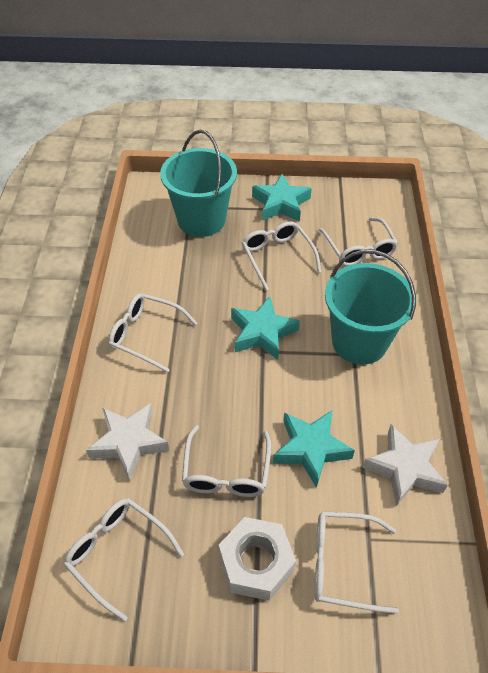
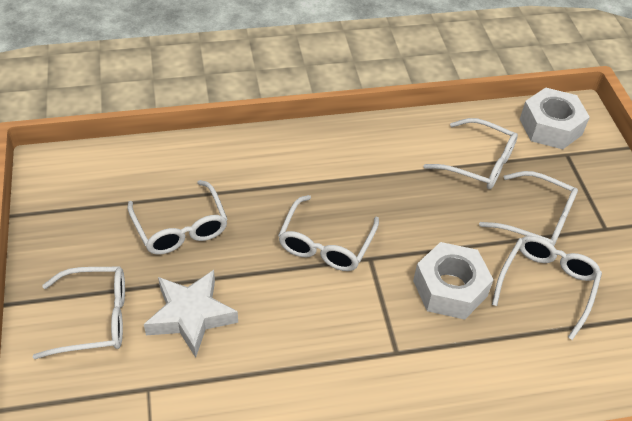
turquoise bucket: [160,130,237,237] [325,249,416,365] = 2 -> none = 0
turquoise star: [231,296,300,360] [252,174,312,222] [273,410,355,488] = 3 -> none = 0
white nut: [219,517,296,601] = 1 -> [413,242,494,320] [520,87,590,149] = 2
white star: [86,403,169,480] [362,425,448,506] = 2 -> [144,270,238,358] = 1

